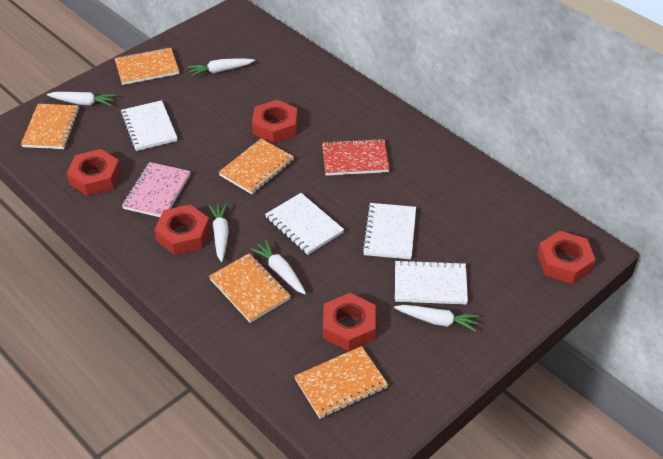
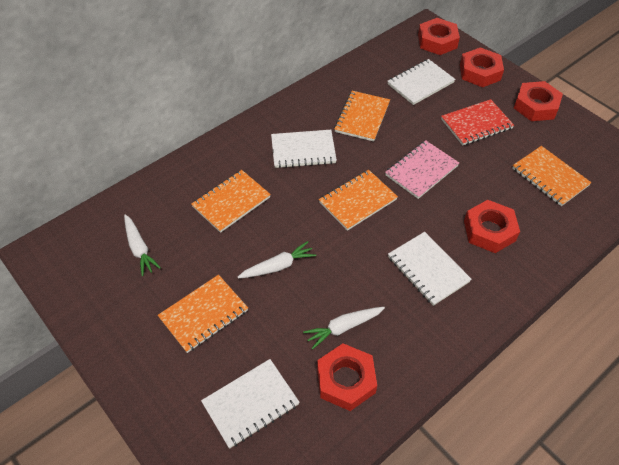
white carrot: [47,92,116,106] [188,59,255,77] [208,203,229,262] [250,240,306,294] [394,305,479,332] = 5 -> [124,214,161,276] [237,241,316,278] [303,307,385,350] = 3

